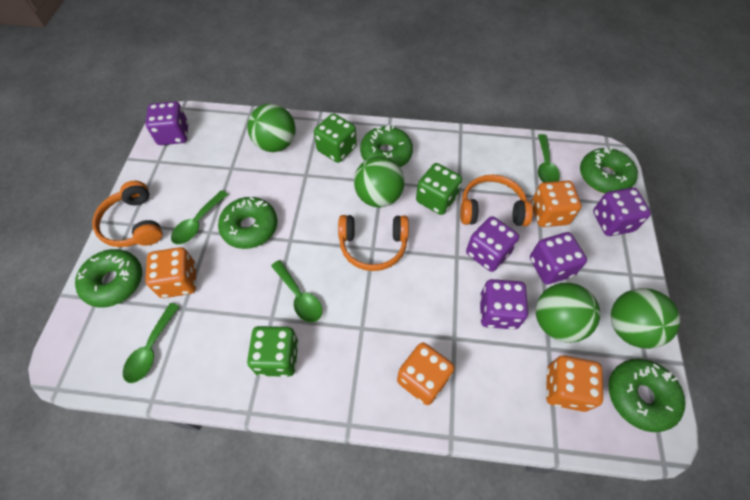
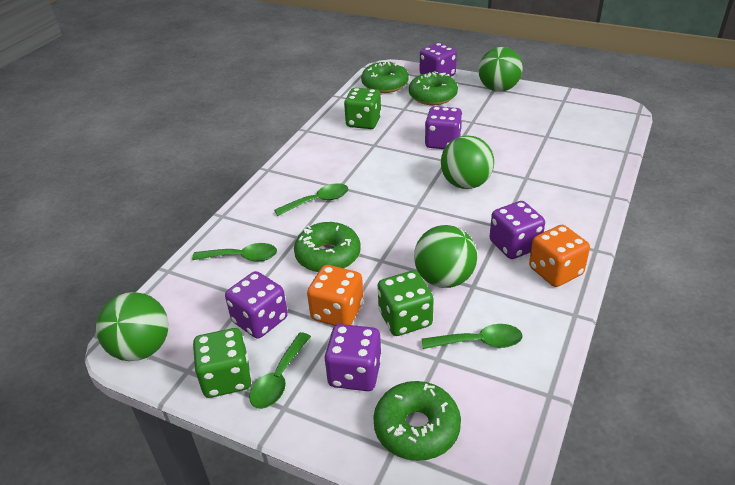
green donut: [75,249,142,307] [218,197,277,249] [360,125,413,167] [580,147,638,193] [608,359,686,432] = 5 -> [294,222,361,272] [361,61,409,93] [373,381,461,461] [409,71,458,105] = 4
orange dice: [145,247,196,298] [397,342,455,405] [531,181,581,227] [546,356,603,412] = 4 -> [307,265,364,326] [529,225,590,287] = 2
orange headphones: [92,181,162,247] [338,215,409,271] [460,175,533,226] = 3 -> none = 0

